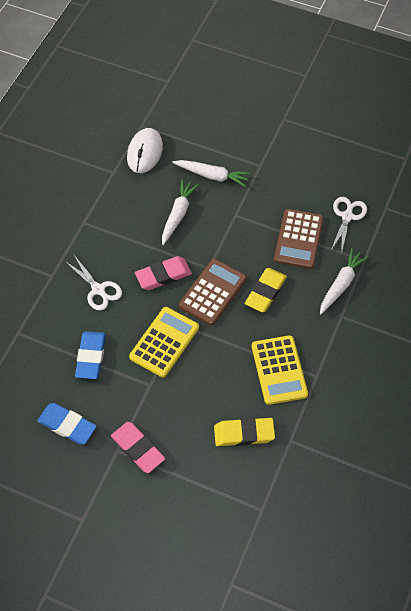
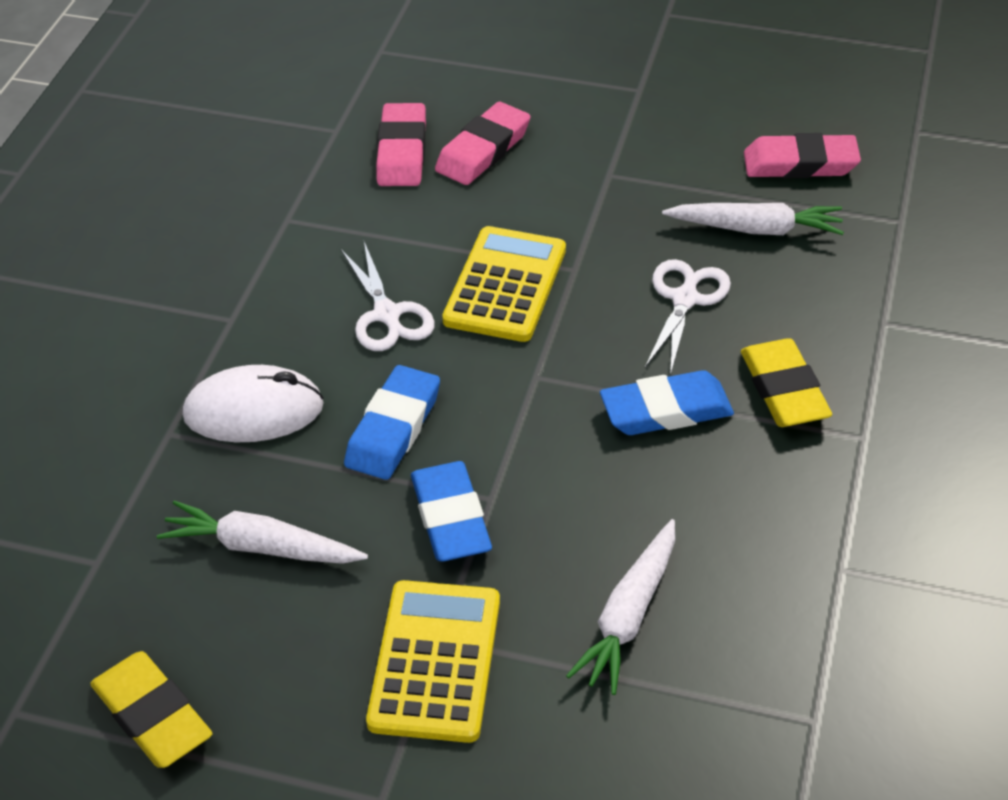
blue eraser: [37,403,97,444] [75,331,106,379] = 2 -> [344,365,440,480] [411,461,492,561] [600,370,734,435] = 3
brown calculator: [179,259,247,325] [274,209,324,269] = 2 -> none = 0
pink eraser: [111,422,165,473] [135,256,192,290] = 2 -> [376,103,426,186] [435,102,531,185] [744,133,861,178] = 3

